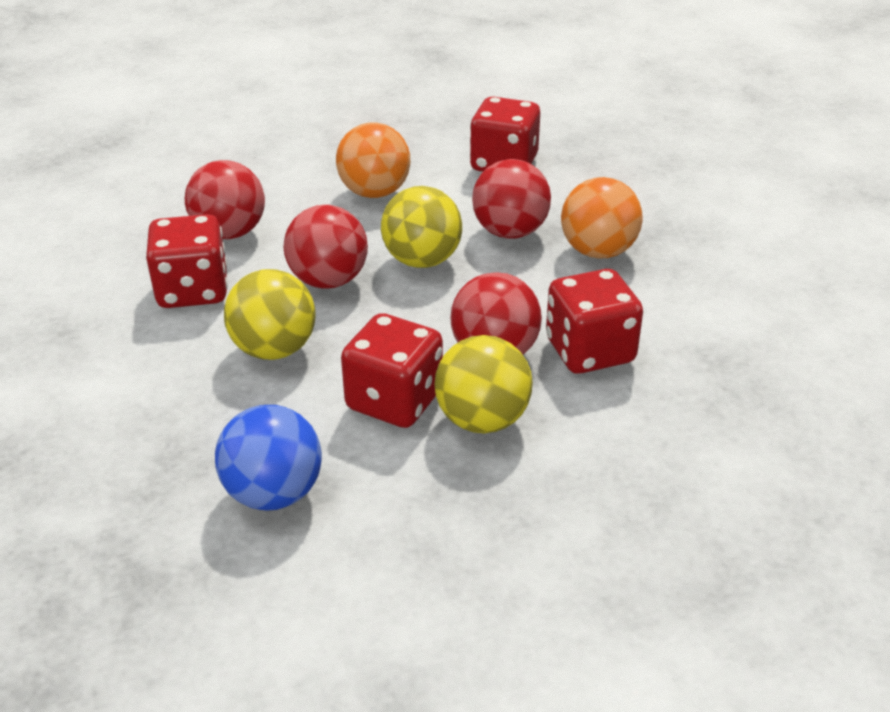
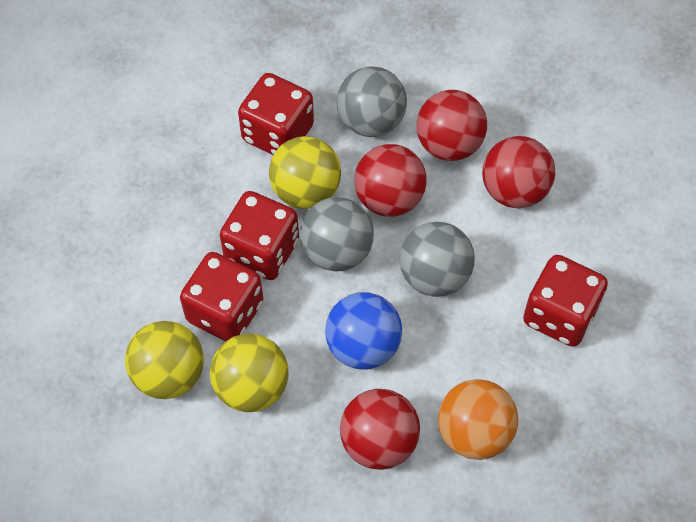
grey ball: none = 0 -> [300,197,374,271] [337,66,407,137] [400,222,475,297] = 3
orange ball: [336,123,410,198] [561,177,643,259] = 2 -> [438,379,518,460] = 1

